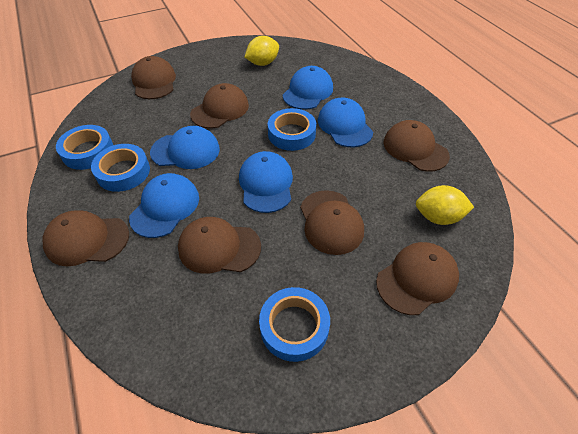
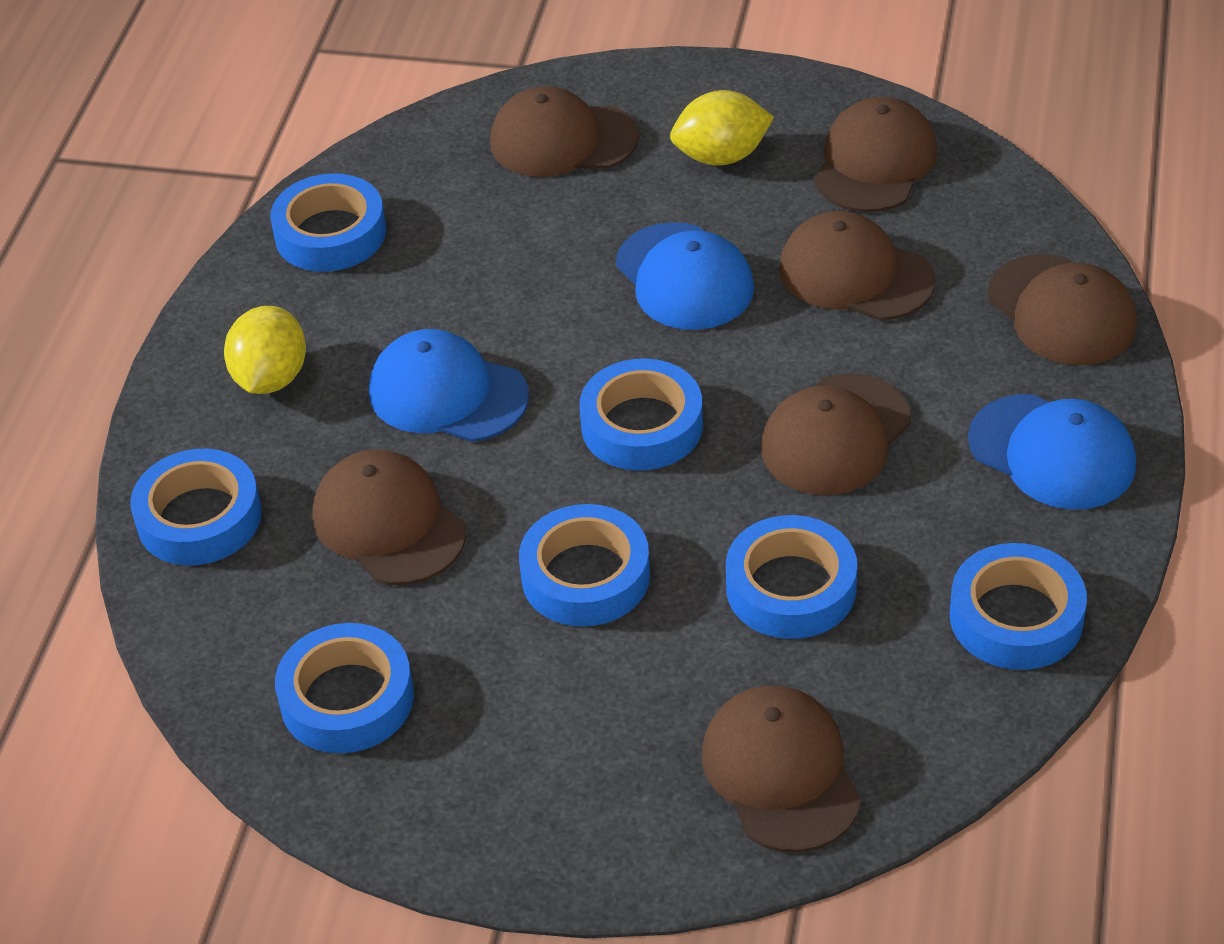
blue cap: [129,173,199,238] [150,126,220,169] [239,151,293,213] [283,66,333,110] [318,98,373,147] = 5 -> [369,329,529,442] [616,222,754,330] [968,394,1136,510] = 3
blue tape: [56,125,113,170] [91,144,150,192] [259,287,330,362] [268,108,316,151] = 4 -> [130,449,262,566] [270,173,386,272] [275,623,414,753] [519,504,650,627] [579,358,703,471] [726,515,857,639] [950,543,1087,670] = 7

